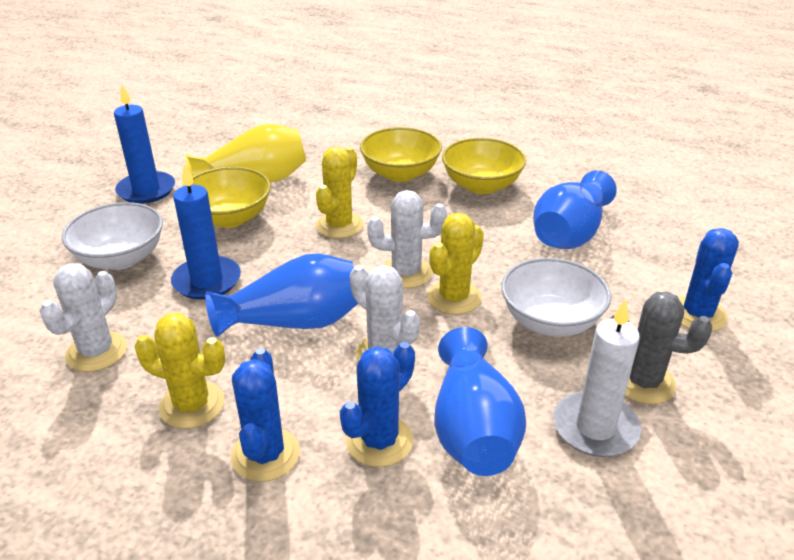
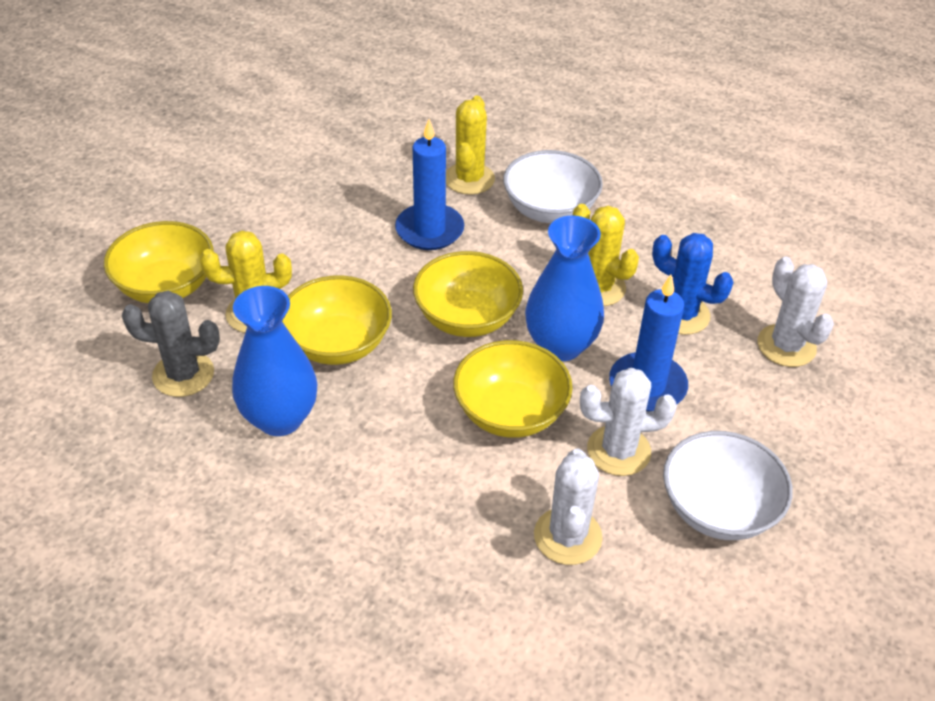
blue cactus: [231,348,300,482] [340,342,415,467] [678,228,739,332] = 3 -> [652,233,734,335] = 1
blue vase: [205,253,358,337] [434,327,526,476] [533,170,617,249] = 3 -> [232,286,318,436] [525,216,604,361] = 2
white candle: [553,299,641,457] = 1 -> none = 0
yellow bowl: [182,167,271,228] [360,127,442,182] [442,138,526,194] = 3 -> [104,221,214,303] [282,275,392,365] [413,251,523,337] [453,340,573,438] = 4
yellow vase: [185,124,306,182] = 1 -> none = 0

